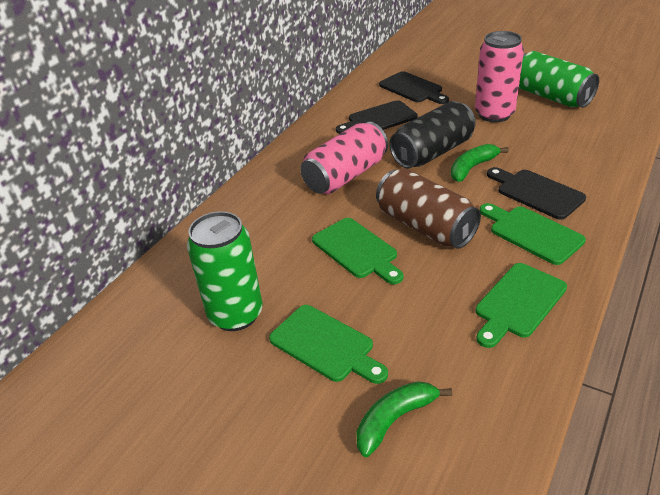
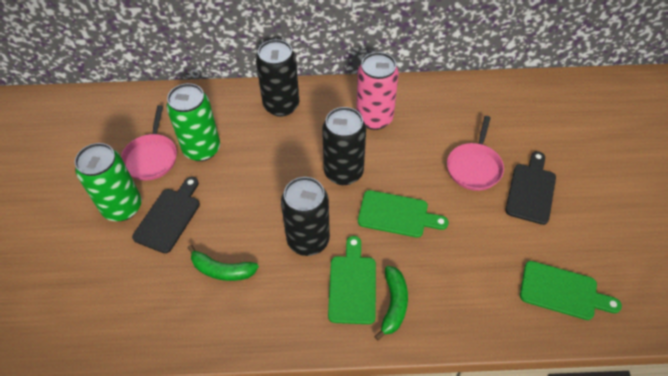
black can: [389,101,476,168] = 1 -> [256,39,299,117] [281,177,330,256] [322,107,366,185] = 3
black cutting board: [336,100,418,134] [379,71,449,104] [487,167,586,220] = 3 -> [132,177,200,253] [505,151,556,225] = 2
brown can: [376,168,481,249] = 1 -> none = 0
green cutting board: [269,305,388,384] [312,218,404,284] [476,263,567,348] [480,203,586,265] = 4 -> [328,236,376,324] [358,190,449,238] [520,261,622,320] = 3
pink can: [300,122,388,194] [475,31,524,122] = 2 -> [356,52,399,130] = 1
pink pan: none = 0 -> [121,105,177,181] [447,116,504,191] = 2

